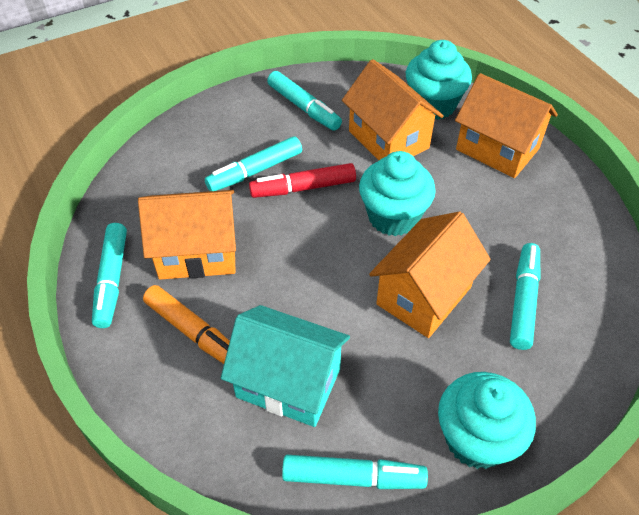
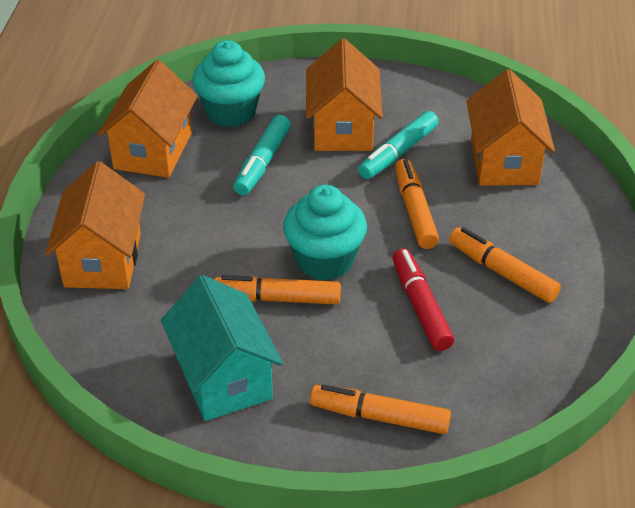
orange marker: [143,285,230,364] = 1 -> [214,275,341,305] [310,385,451,434] [395,159,439,249] [449,227,561,303] = 4
turquoise cupcake: [359,151,436,236] [406,40,472,120] [438,372,536,469] = 3 -> [192,40,265,127] [283,185,367,281] = 2
turquoise marker: [92,223,127,328] [205,136,302,191] [267,71,342,131] [282,455,428,489] [510,243,540,350] = 5 -> [233,115,291,196] [358,111,439,179] = 2

